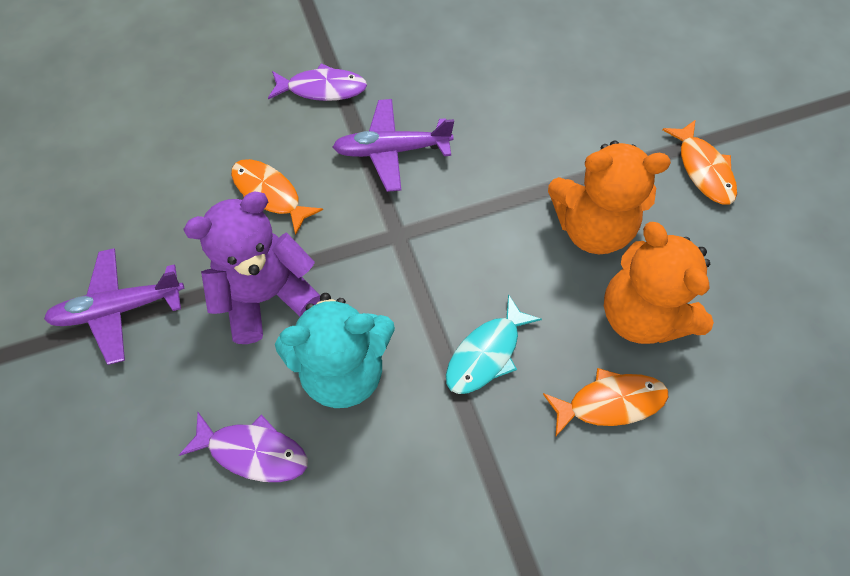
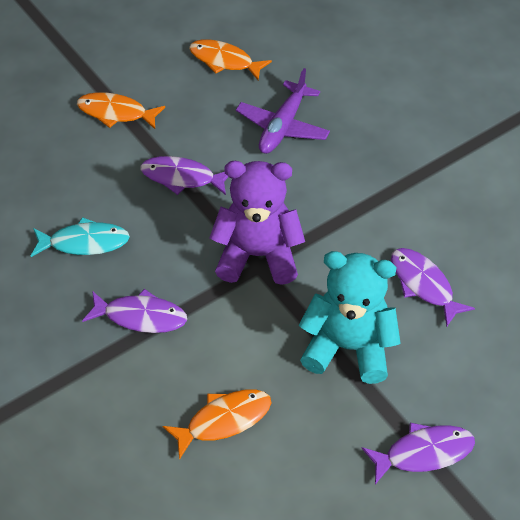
orange teddy bear: [548,141,671,254] [604,222,714,344] = 2 -> none = 0
purple fish: [179,412,308,482] [268,63,367,101] = 2 -> [82,289,187,333] [141,156,228,195] [361,423,475,484] [391,248,475,326] = 4
purple plane: [44,248,184,365] [333,99,454,192] = 2 -> [236,68,330,154] = 1

